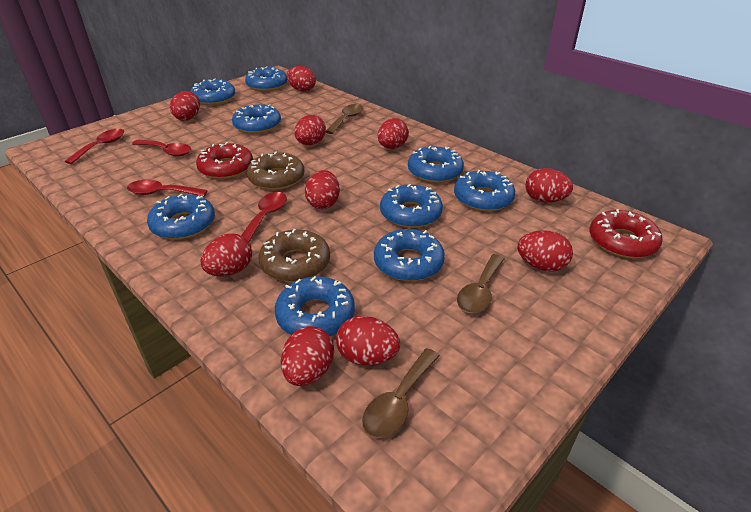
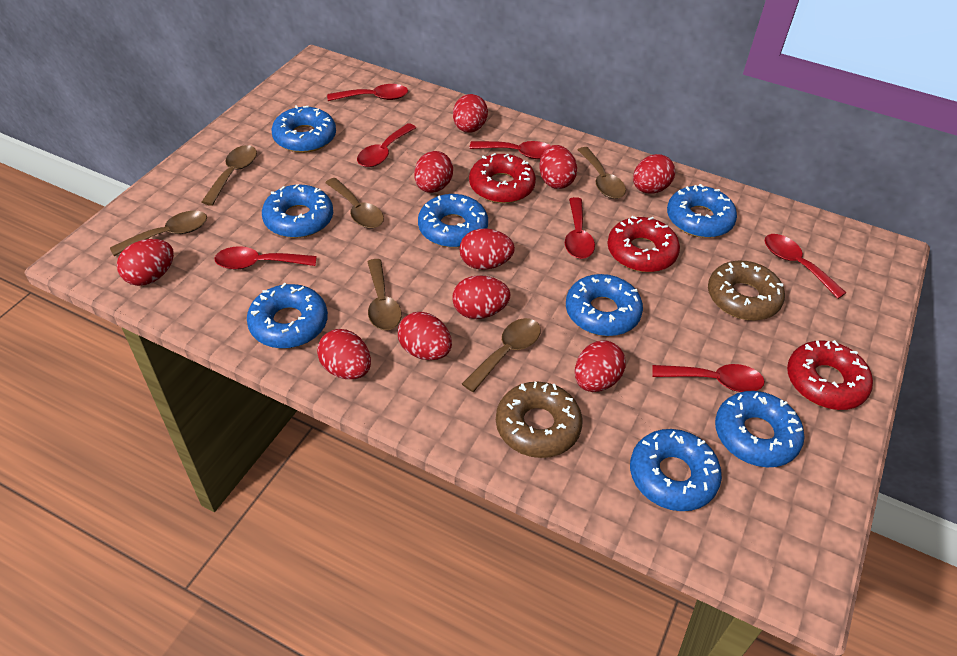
blue donut: [147,194,215,240] [190,79,235,105] [232,104,281,134] [245,66,287,91] [275,276,355,336] [374,229,445,281] [380,184,443,228] [408,146,464,183] [454,170,515,211] = 9 -> [247,283,328,349] [262,184,333,238] [272,105,336,153] [418,194,488,248] [566,274,643,336] [630,429,722,511] [667,184,737,238] [715,391,805,467] = 8
brown spoon: [326,104,363,134] [362,348,440,438] [457,254,505,313] = 3 -> [110,211,207,256] [202,145,257,206] [325,178,384,228] [368,259,402,330] [462,318,541,392] [578,147,626,199] = 6
red donut: [196,142,253,179] [589,209,663,258] = 2 -> [469,153,536,203] [607,216,680,272] [787,340,873,410] = 3
red spoon: [64,129,125,164] [127,180,208,197] [132,140,191,156] [241,192,287,242] = 4 -> [215,246,317,270] [327,84,408,101] [357,123,416,167] [470,141,551,159] [565,197,595,259] [652,364,765,392] [765,234,846,299] = 7

